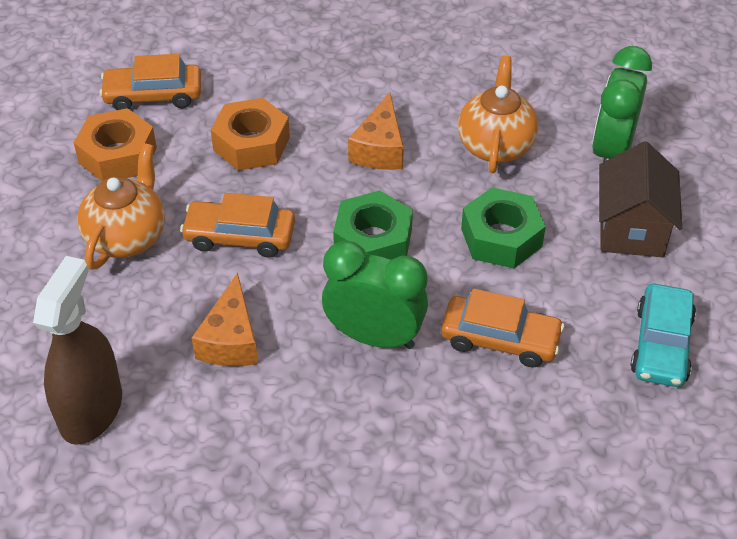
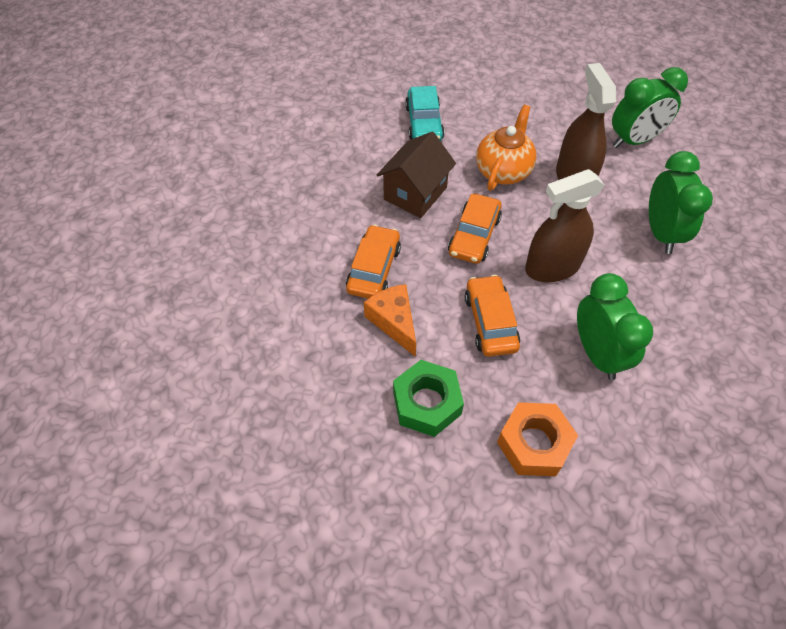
brown spray bottle: [33,256,122,445] = 1 -> [525,169,605,282] [556,63,616,180] = 2
green clock: [322,241,428,349] [592,46,652,162] = 2 -> [577,273,653,380] [612,67,688,148] [649,151,713,254] = 3
green nut: [333,190,413,260] [461,187,546,269] = 2 -> [393,360,464,437] = 1
orange cheese: [192,273,258,366] [348,92,404,170] = 2 -> [364,284,416,357] = 1
orange nut: [73,108,157,181] [211,98,290,171] = 2 -> [497,402,578,476] = 1
orange teapot: [77,143,165,270] [458,55,538,173] = 2 -> [476,105,536,191] = 1

